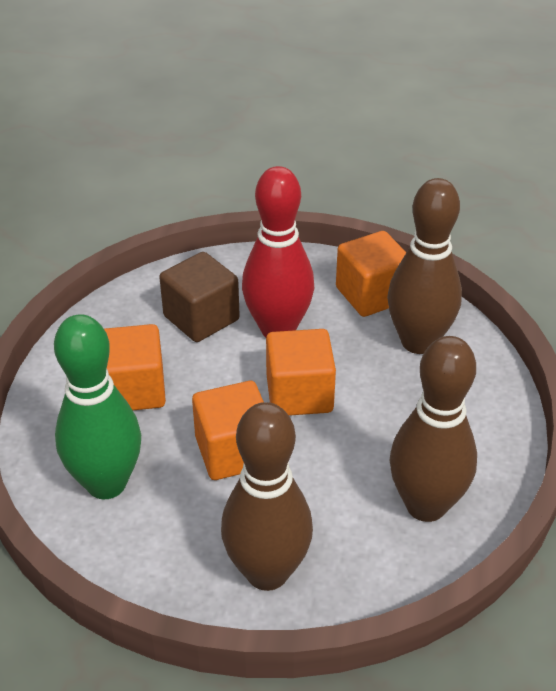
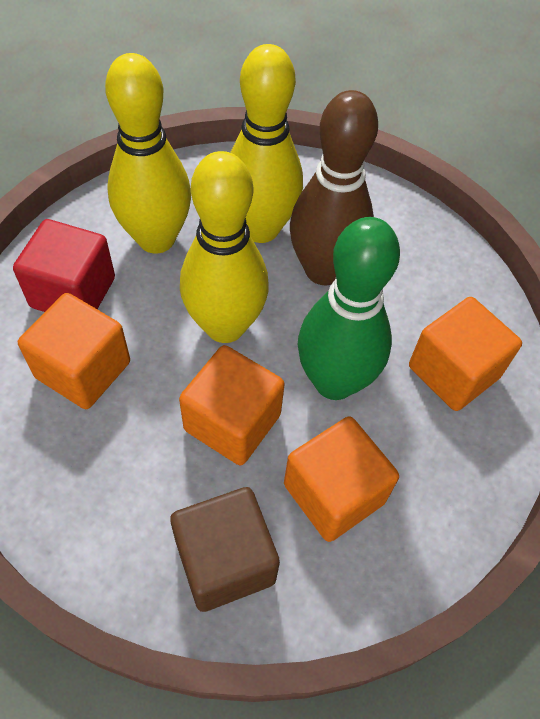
brown bowling pin: [221,402,313,591] [387,178,462,354] [390,336,477,522] = 3 -> [290,90,378,285] = 1
red bowling pin: [242,166,314,337] = 1 -> none = 0
red cube: none = 0 -> [13,219,115,312] = 1
yellow bowling pin: none = 0 -> [105,53,191,253] [180,151,269,343] [230,44,303,243] = 3

